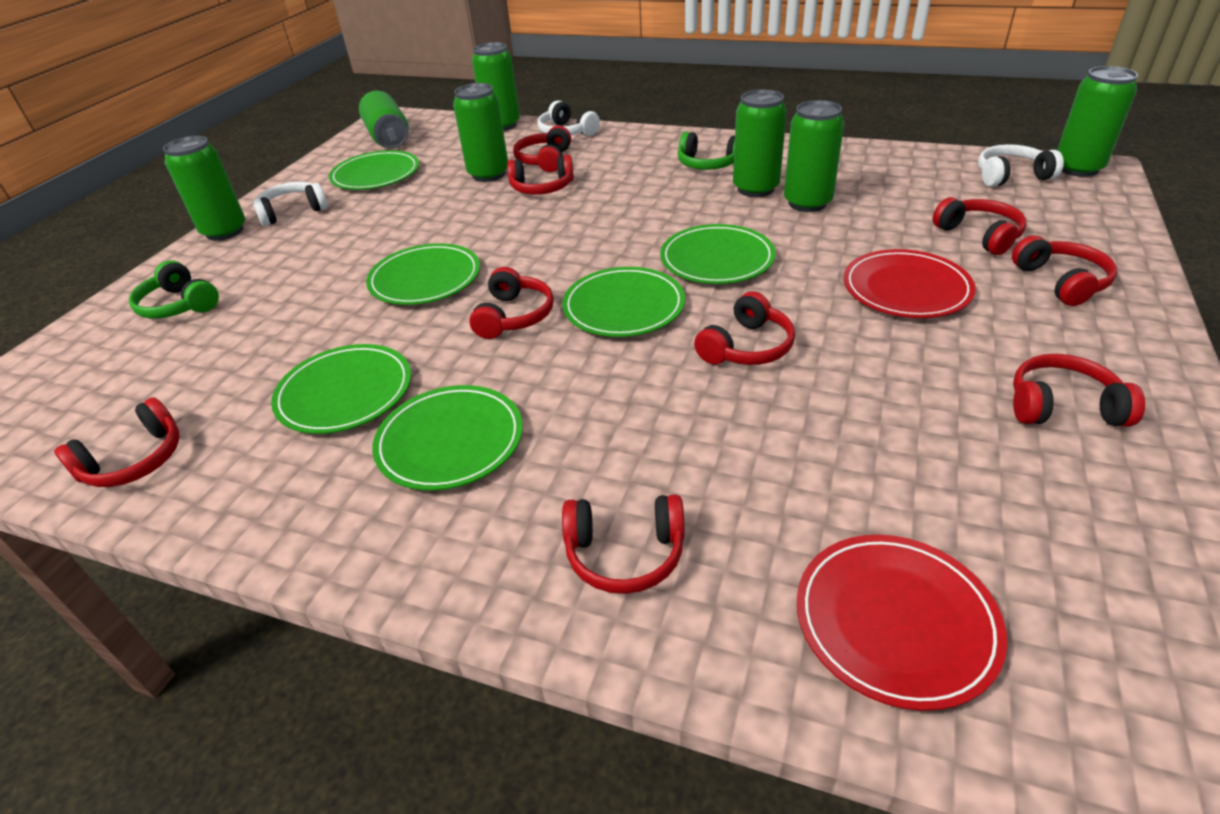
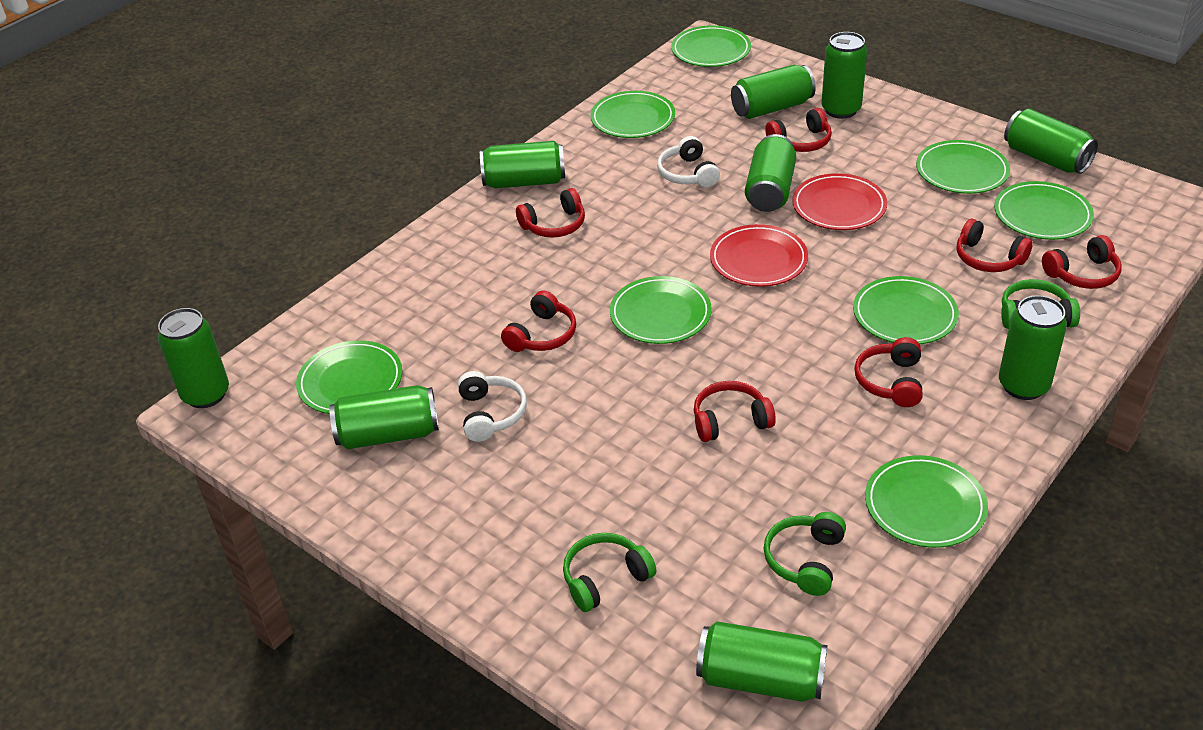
green can: [163,136,245,241] [359,91,409,148] [453,83,508,182] [472,42,520,131] [733,89,787,197] [784,100,844,212] [1057,66,1138,177] = 7 -> [158,308,229,408] [329,385,439,449] [480,141,565,189] [696,621,827,702] [731,64,816,119] [745,134,796,212] [821,32,867,119] [999,295,1067,400] [1004,109,1098,174] = 9
green headphones: [129,260,219,319] [678,132,735,170] = 2 -> [563,533,657,612] [764,512,846,596] [1001,279,1080,329] = 3
green plate: [271,344,411,434] [329,150,419,190] [366,243,480,305] [372,385,523,491] [562,267,685,337] [660,224,776,284] = 6 -> [296,340,402,414] [590,91,675,138] [610,276,712,344] [671,25,751,67] [853,276,959,344] [865,455,988,548] [916,140,1010,194] [994,181,1094,240] = 8
red headphones: [54,397,179,487] [469,267,554,339] [507,155,574,195] [513,126,571,172] [562,494,685,594] [694,291,795,365] [933,197,1027,255] [1012,235,1117,306] [1013,354,1145,427] = 9 -> [501,291,576,352] [516,188,585,238] [694,381,776,442] [765,108,832,152] [854,337,923,407] [956,219,1033,272] [1042,235,1122,289] = 7
white headphones: [253,182,328,226] [538,100,600,136] [978,144,1064,187] = 3 -> [458,371,527,442] [657,136,720,188] = 2

